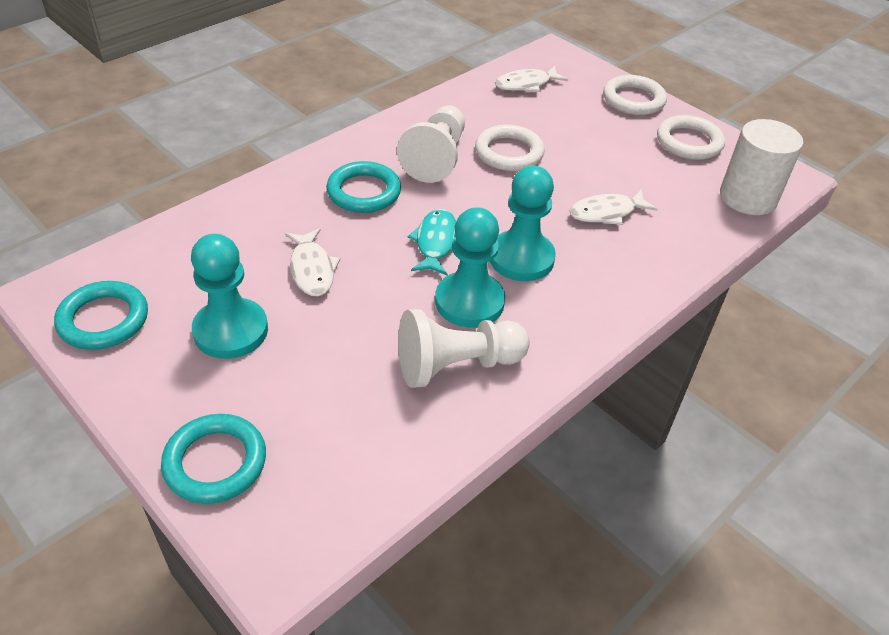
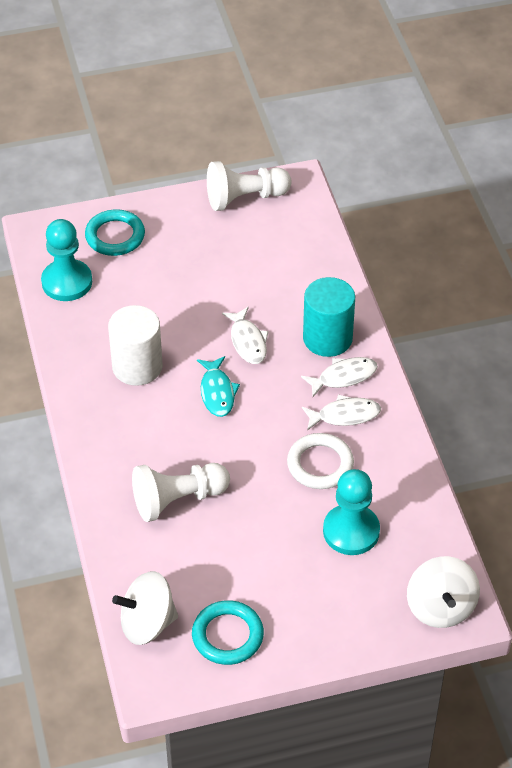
turquoise cylinder: none = 0 -> [303,277,355,357] = 1
turquoise pawn: [191,234,268,359] [435,207,505,328] [490,166,556,281] = 3 -> [41,219,92,301] [323,469,380,555] = 2
turquoise ring: [54,281,148,350] [161,414,266,504] [326,161,401,213] = 3 -> [85,209,145,256] [192,600,264,665] = 2
white ring: [475,125,545,171] [603,75,667,115] [657,115,725,160] = 3 -> [287,433,354,489] = 1
white spinning top: none = 0 -> [112,571,178,645] [407,556,480,628] = 2

